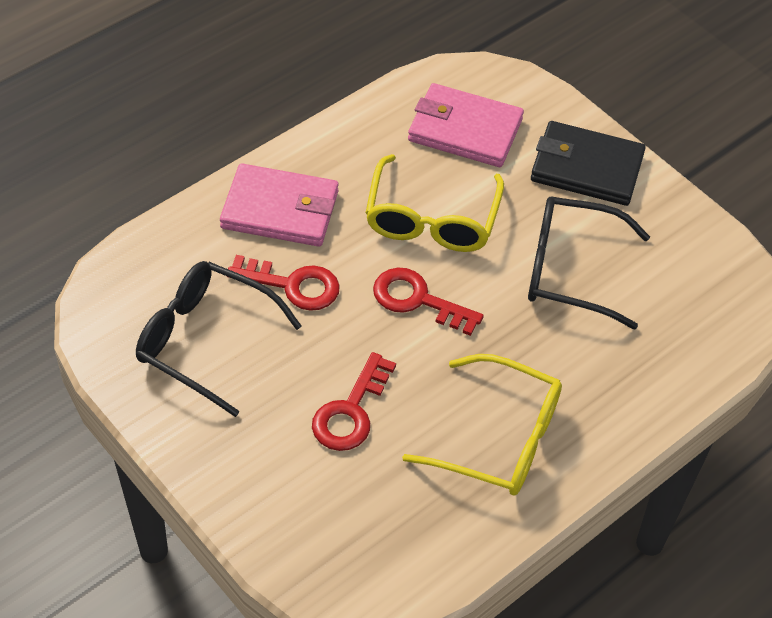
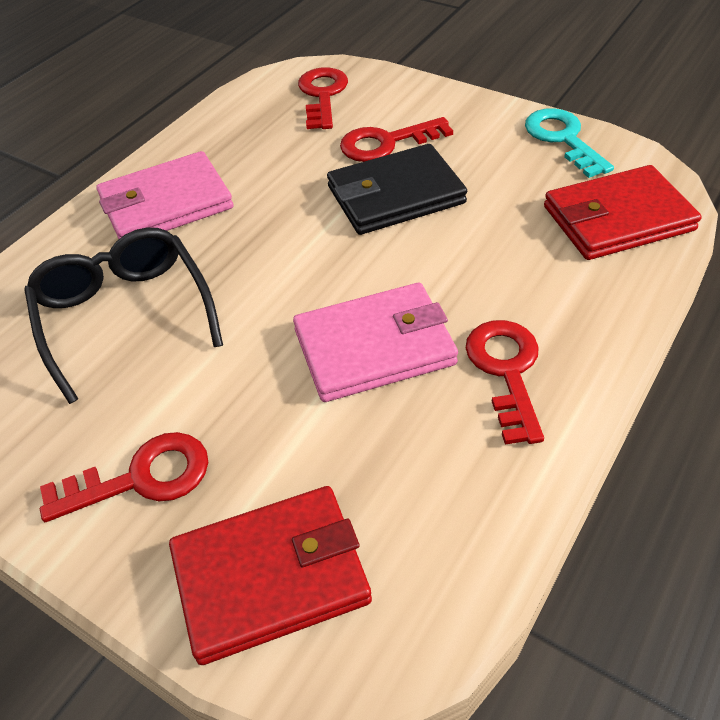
black glasses: [136,261,302,417] [528,196,650,329] = 2 -> [24,228,223,404] = 1
red key: [228,255,340,311] [312,352,396,451] [373,268,484,336] = 3 -> [40,432,208,522] [298,67,348,129] [340,117,453,162] [466,320,544,445] = 4
red wallet: none = 0 -> [169,486,372,665] [544,165,702,260] = 2
turquoise key: none = 0 -> [525,108,614,178] = 1
yellow glasses: [365,154,504,252] [402,354,562,495] = 2 -> none = 0

